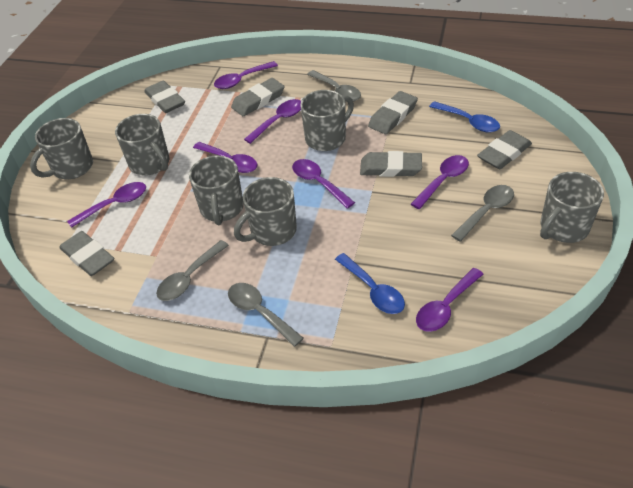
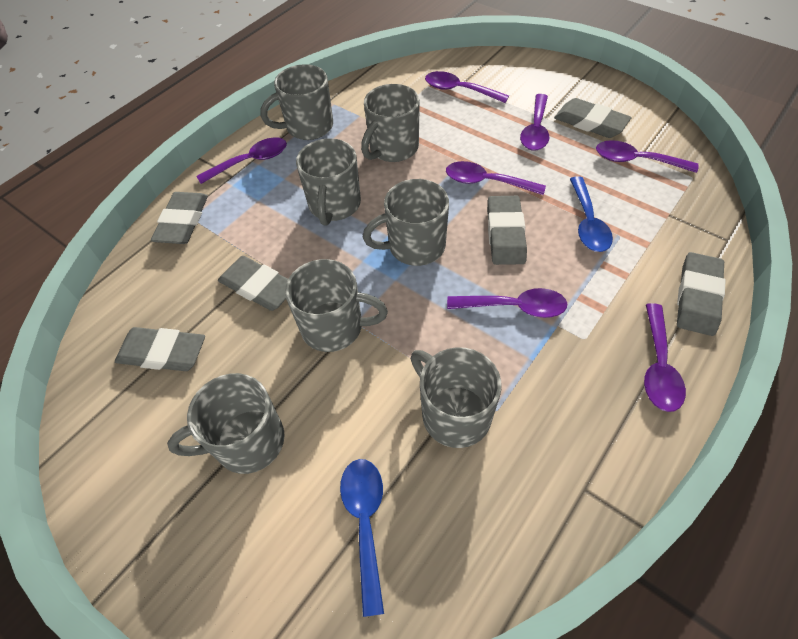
grey mug: [30,118,93,179] [115,114,169,175] [189,155,244,225] [234,177,297,246] [300,90,354,151] [540,172,604,243] = 6 -> [167,373,285,474] [260,64,333,140] [285,259,388,352] [296,138,361,226] [361,84,420,162] [363,179,449,266] [410,347,502,448] = 7
grey spoon: [156,240,229,301] [228,283,304,347] [307,70,361,101] [451,185,514,242] = 4 -> none = 0

